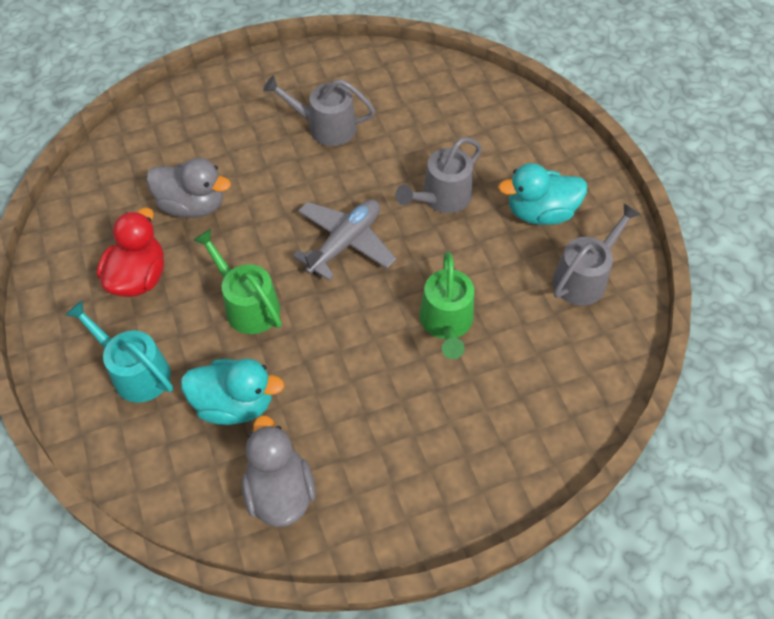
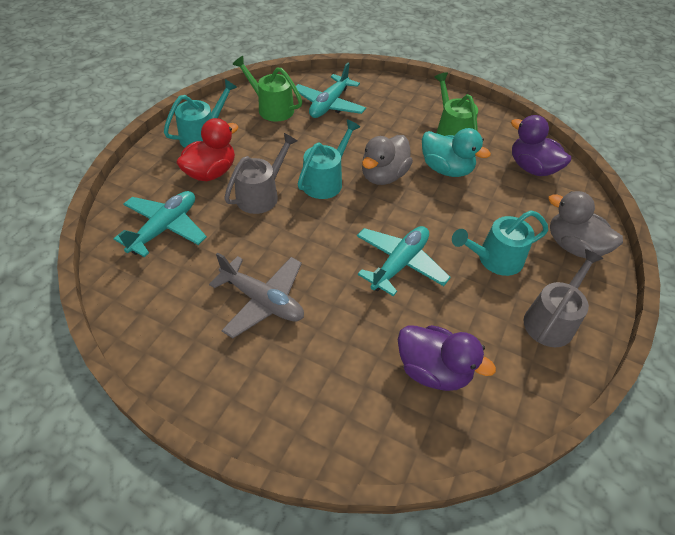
grey watering can: [263,75,375,146] [395,137,482,213] [553,204,641,306] = 3 -> [224,133,297,214] [524,249,603,347] = 2
purple duck: none = 0 -> [398,325,496,391] [511,115,571,176] = 2
turquoise duck: [181,359,284,425] [498,163,587,225] = 2 -> [422,128,491,177] = 1
turquoise plane: none = 0 -> [114,191,207,257] [296,63,366,118] [357,226,451,296] = 3
turquoise watering can: [65,300,173,403] = 1 -> [164,79,237,148] [298,120,360,199] [452,210,548,276] = 3

